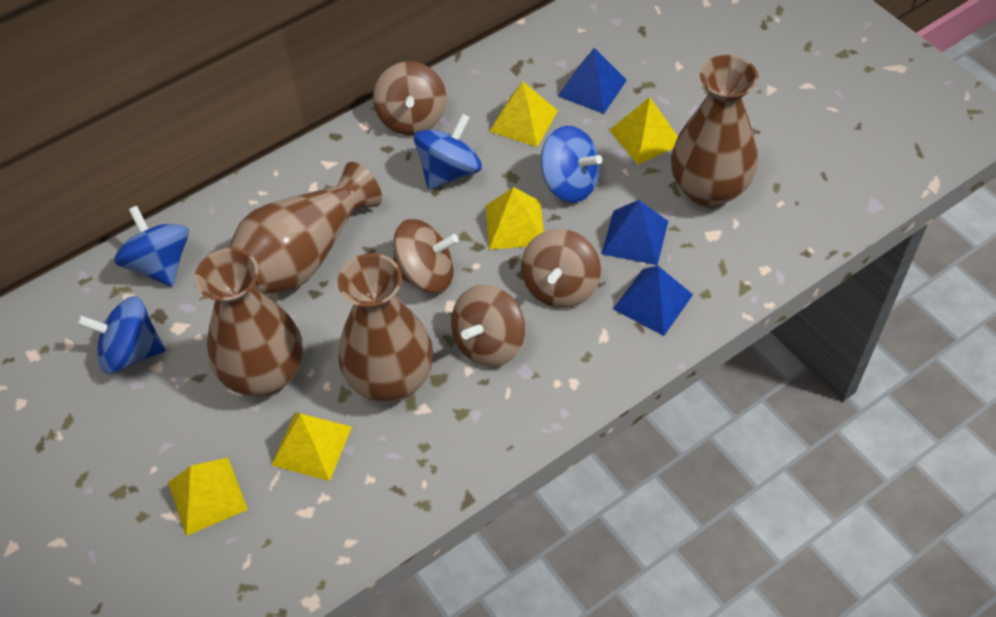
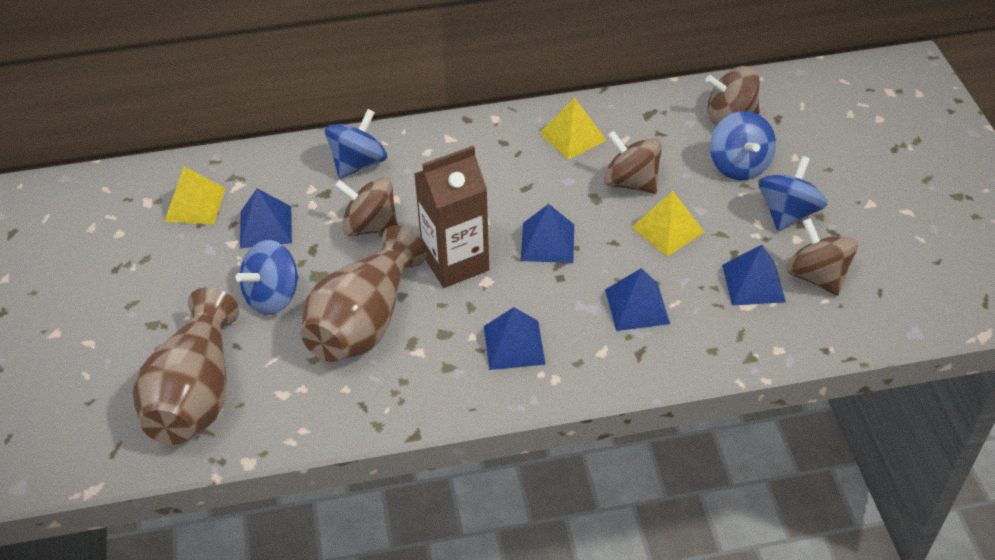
blue pyramid: [558,48,627,114] [602,200,668,265] [613,265,693,336] = 3 -> [240,188,292,248] [484,307,546,370] [521,204,574,263] [605,268,670,331] [722,245,786,306] = 5
brown carton: none = 0 -> [414,146,489,288] = 1
brown vase: [195,248,303,397] [229,162,382,294] [337,253,433,402] [671,55,758,208] = 4 -> [133,287,239,445] [301,225,426,362] = 2
yellow pyramid: [168,458,248,536] [272,412,352,481] [485,187,544,250] [489,82,558,147] [610,97,678,165] = 5 -> [164,166,226,224] [540,97,607,160] [632,191,704,257] = 3

